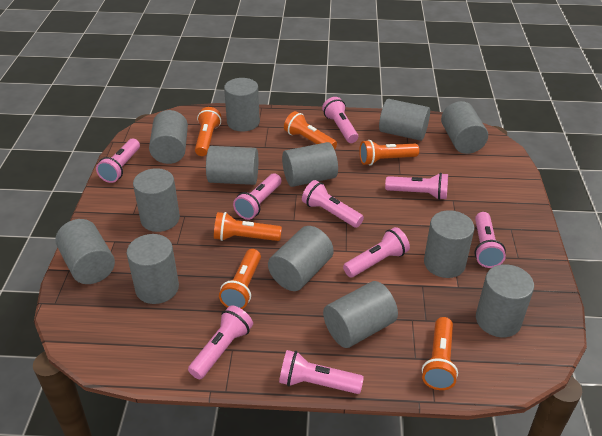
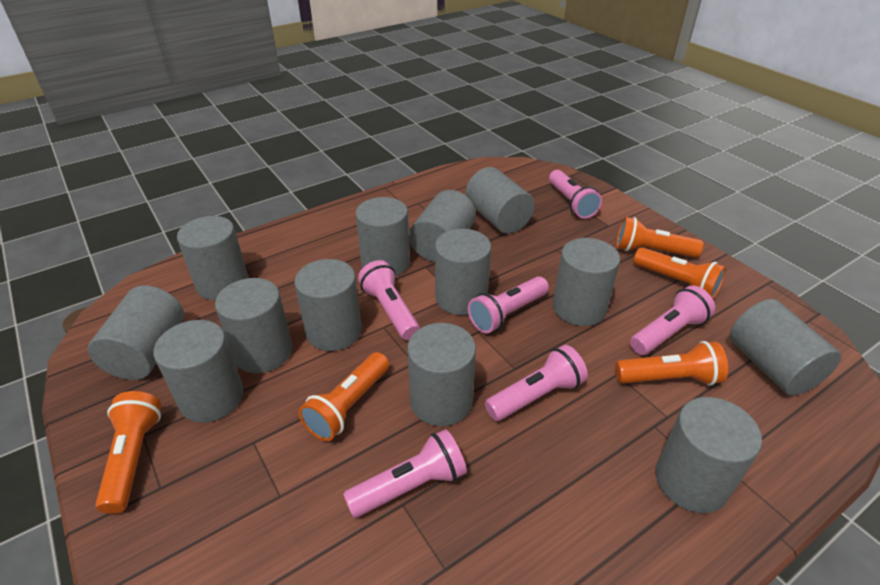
orange flashlight: [195,107,221,156] [214,212,282,241] [219,249,261,309] [284,111,337,150] [359,140,419,166] [422,317,458,390] = 6 -> [95,391,161,514] [299,352,389,441] [615,341,728,386] [616,217,703,258] [633,247,726,299] = 5
pink flashlight: [96,139,140,183] [188,305,253,379] [233,173,281,220] [279,350,364,394] [302,180,364,228] [322,97,358,143] [343,227,410,277] [385,173,448,200] [474,212,506,268] = 9 -> [343,429,467,518] [358,260,420,340] [468,276,549,334] [485,345,588,421] [549,170,602,219] [630,285,715,355] = 6

